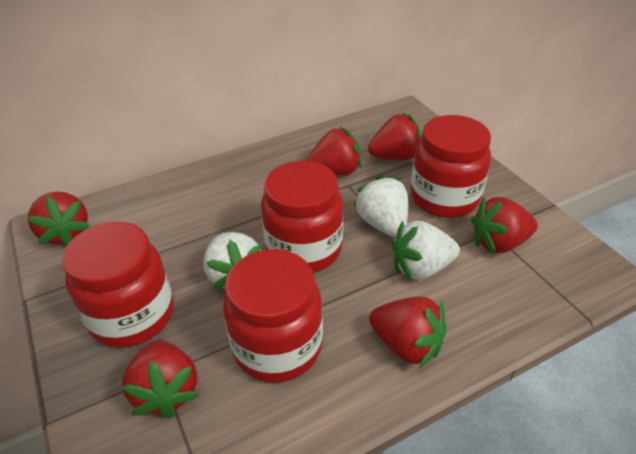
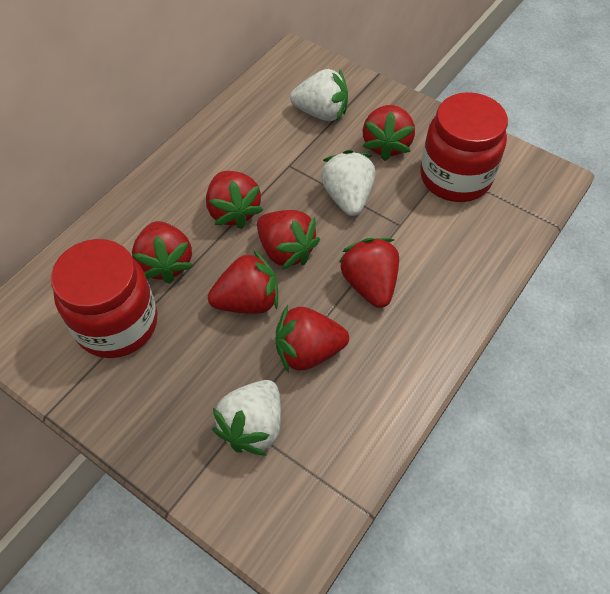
red jar: [62,221,174,348] [223,249,323,383] [261,161,343,273] [410,115,491,218] = 4 -> [51,239,157,358] [420,92,508,202] = 2
red strawberry: [27,192,90,246] [122,340,199,418] [306,127,362,175] [368,113,422,160] [369,297,447,369] [471,197,538,254] = 6 -> [132,221,193,284] [206,171,263,229] [208,250,278,314] [257,210,320,270] [276,305,349,373] [339,238,399,308] [363,105,415,161] = 7

